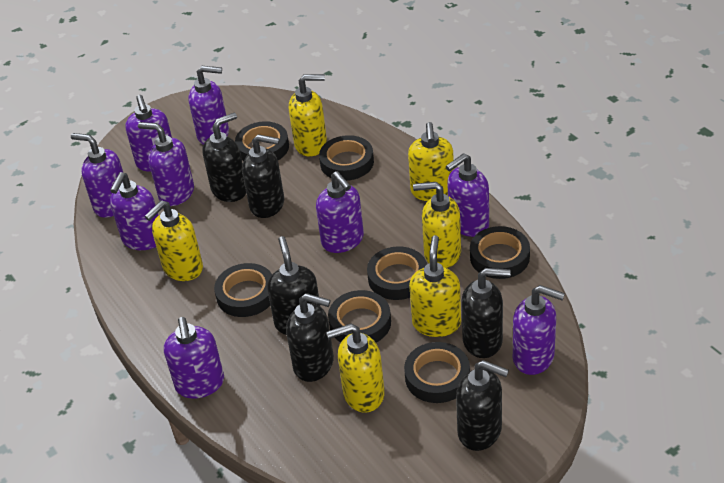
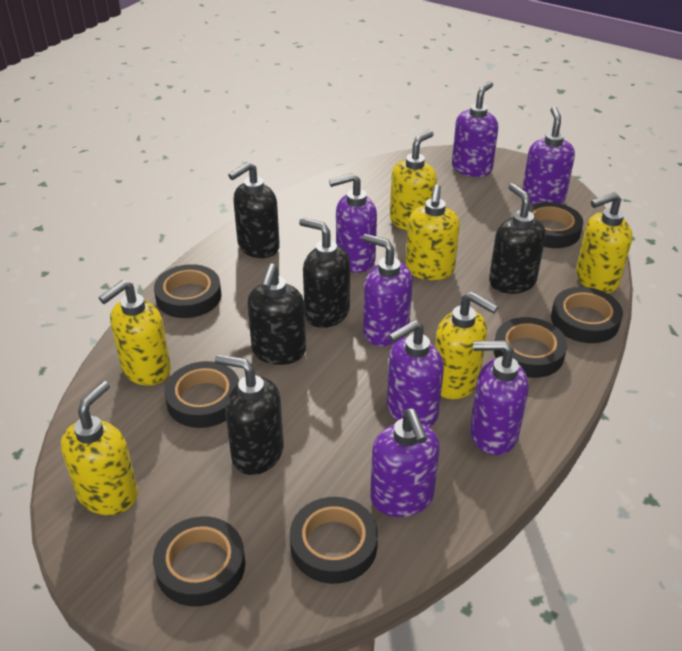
black soap dispenser: [202,113,246,202] [242,134,284,218] [267,236,321,335] [286,293,334,382] [456,360,509,451] [461,268,511,358] = 6 -> [215,354,284,475] [228,162,280,258] [247,263,306,365] [299,218,350,328] [489,183,546,294] = 5
purple soap dispenser: [71,133,123,218] [110,172,159,250] [125,95,172,171] [138,122,194,206] [164,317,224,399] [188,66,229,145] [316,171,364,253] [446,153,489,237] [513,285,565,375] = 9 -> [329,173,377,273] [362,234,413,346] [370,409,440,517] [387,320,444,427] [452,81,498,177] [470,340,529,455] [522,107,575,205] = 7

